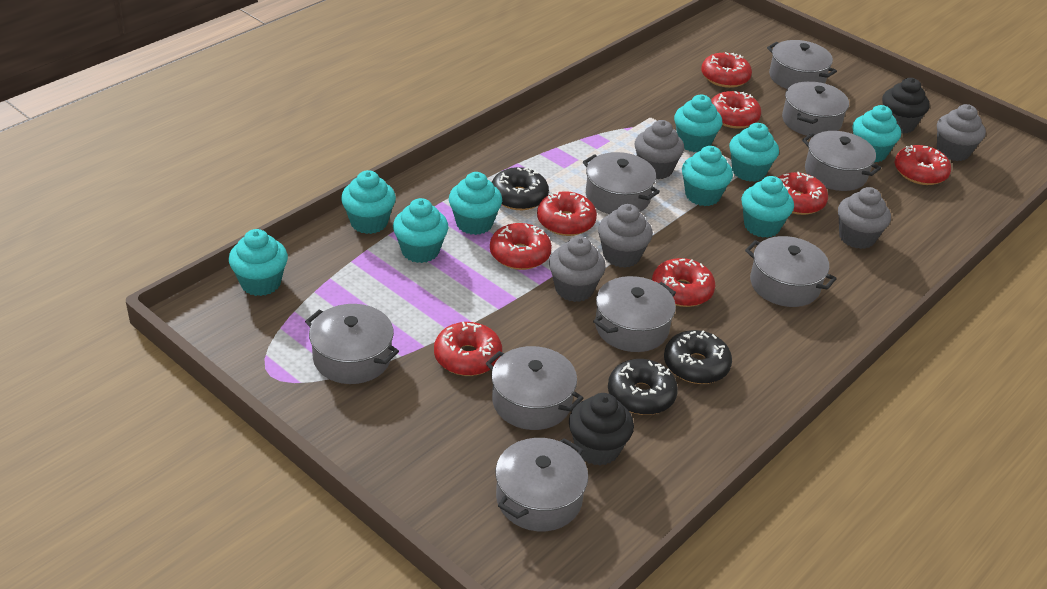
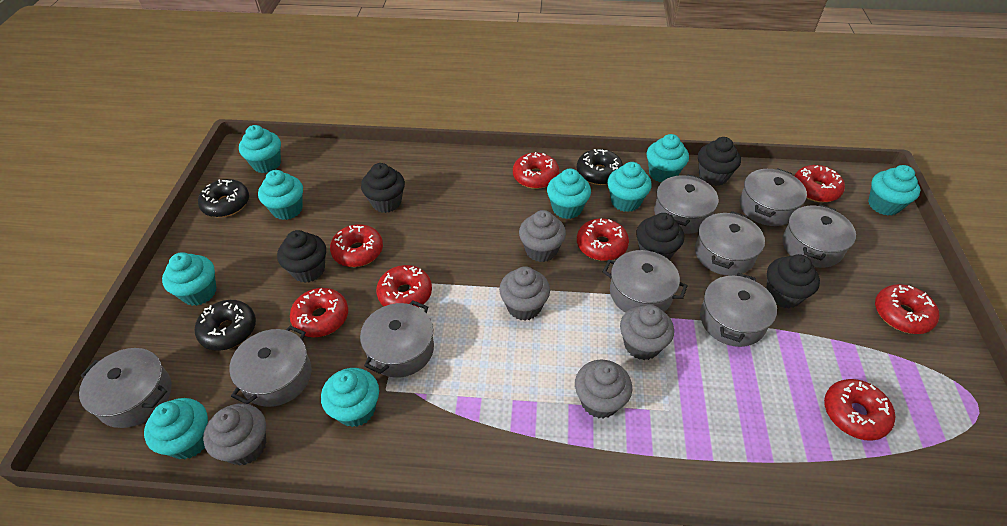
black cupcake: [569,393,634,465] [882,78,930,134] = 2 -> [277,230,326,283] [361,163,405,213] [636,213,684,260] [698,137,741,186] [767,254,820,308] = 5

